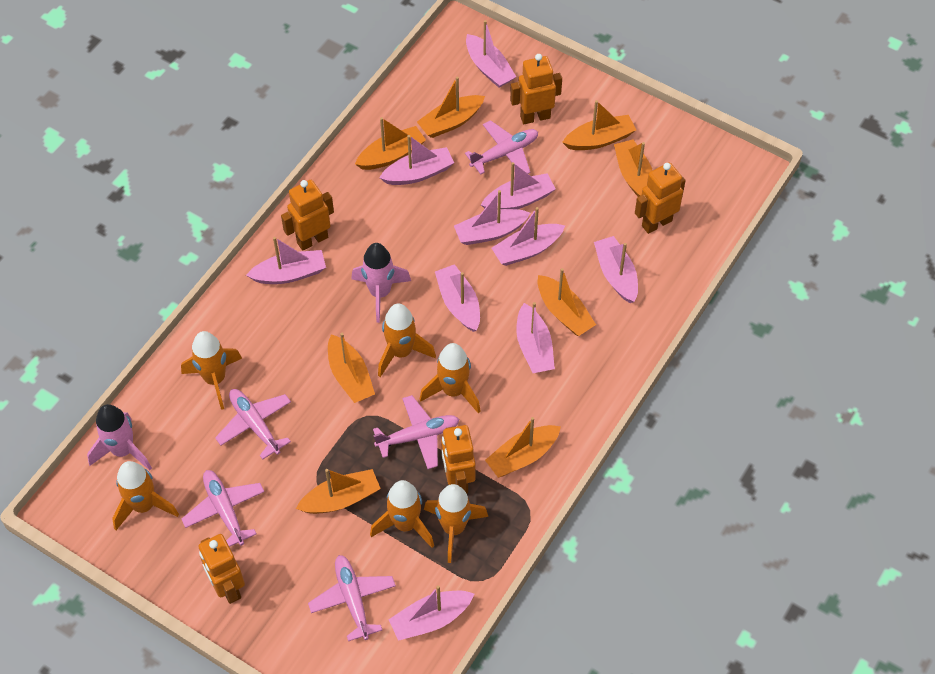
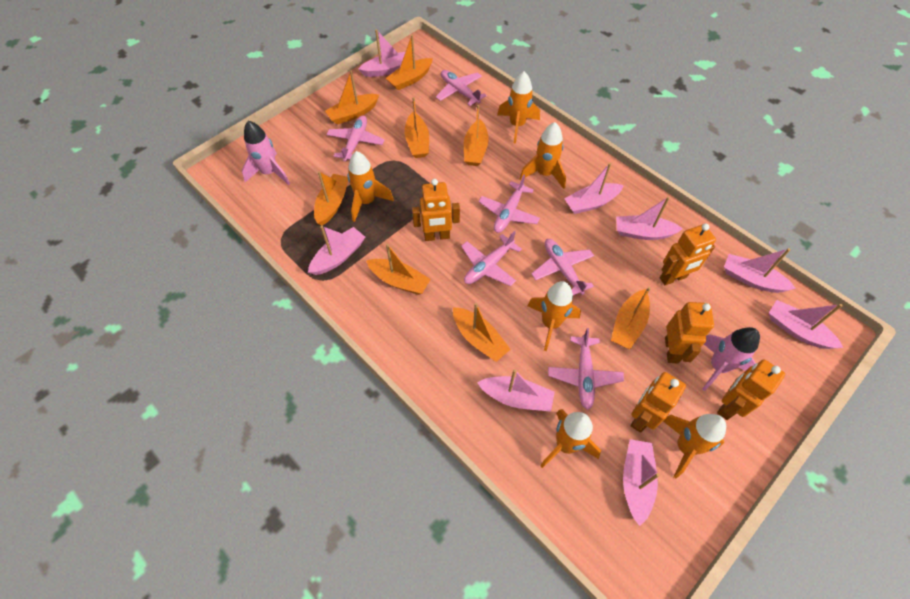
pink boat: [246,237,326,284] [379,135,454,185] [388,585,474,641] [435,264,480,332] [454,190,530,245] [466,20,516,88] [481,162,556,209] [492,207,565,266] [516,302,555,373] [594,236,638,303] = 10 -> [308,226,365,275] [358,29,405,77] [477,369,555,412] [564,163,624,214] [616,197,683,240] [623,439,660,526] [724,248,796,293] [769,300,843,349] = 8
pink plane: [182,470,264,547] [215,389,291,460] [308,555,396,641] [373,395,460,469] [465,120,538,174] = 5 -> [326,115,384,162] [436,70,487,106] [461,231,522,286] [478,175,540,233] [531,239,594,295] [548,328,624,410] = 6

